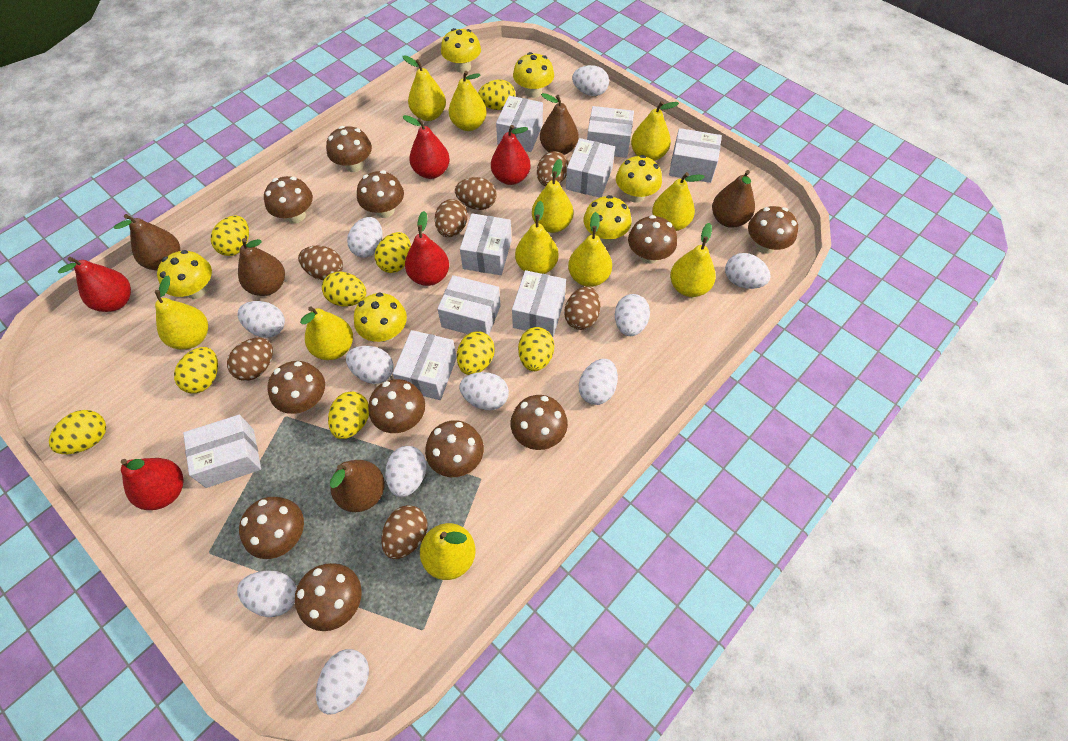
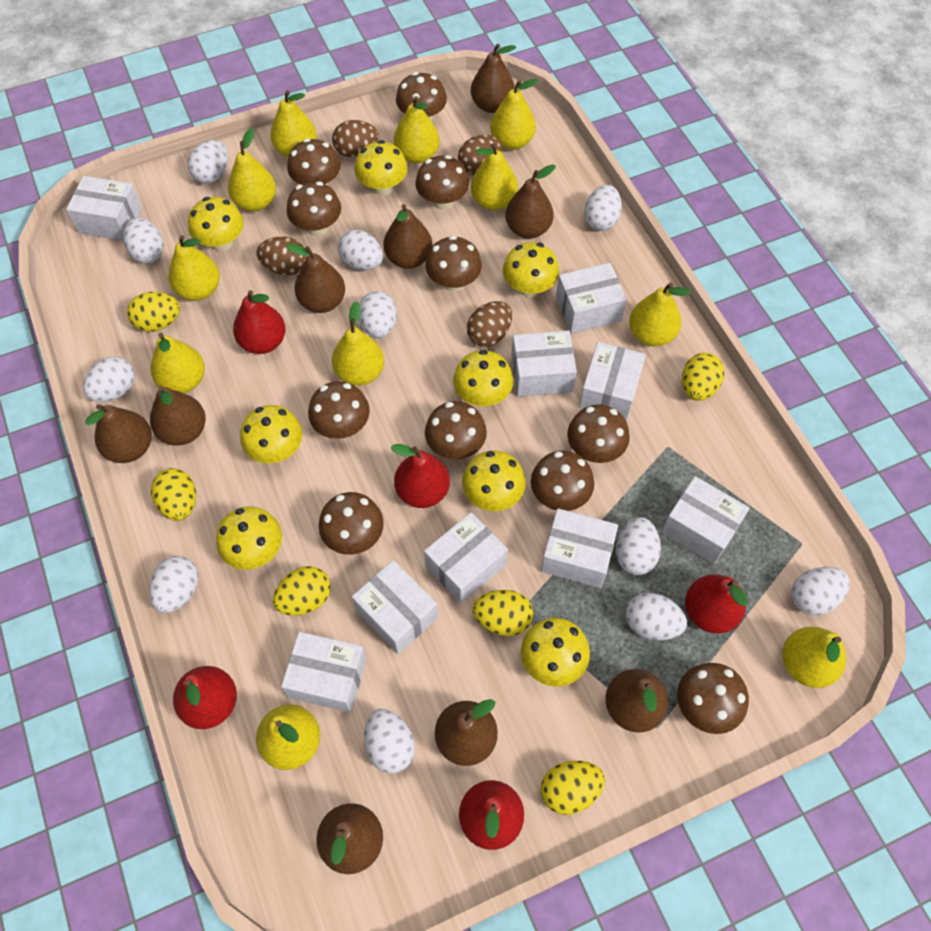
brown egg: [227,338,273,381] [298,245,343,280] [381,505,427,559] [435,199,468,237] [455,177,497,210] [537,151,569,186] [564,286,600,330] = 7 -> [256,237,307,275] [332,120,379,157] [458,135,502,175] [467,301,512,347] = 4
brown pear: [114,214,180,271] [238,238,285,296] [330,460,385,512] [540,93,579,155] [712,170,755,228] = 5 -> [85,404,152,463] [150,386,206,446] [286,244,345,313] [316,803,383,874] [384,204,432,269] [435,699,498,766] [471,44,516,113] [505,164,556,239] [605,669,669,733] = 9
yellow egg: [49,410,106,454] [174,347,218,393] [211,215,249,256] [322,272,366,306] [328,391,369,439] [375,232,411,273] [457,331,495,375] [478,80,516,110] [518,327,554,371] = 9 -> [127,292,180,332] [151,468,196,521] [273,566,331,616] [473,590,533,636] [541,761,605,815] [682,353,724,401] = 6
yellow mushroom: [157,250,212,299] [354,292,407,342] [441,28,481,73] [513,52,554,98] [583,195,631,244] [616,155,662,203] = 6 -> [188,197,244,251] [216,506,282,570] [240,405,303,464] [354,140,408,195] [453,350,513,406] [462,450,526,511] [503,242,559,297] [521,618,590,687] = 8

